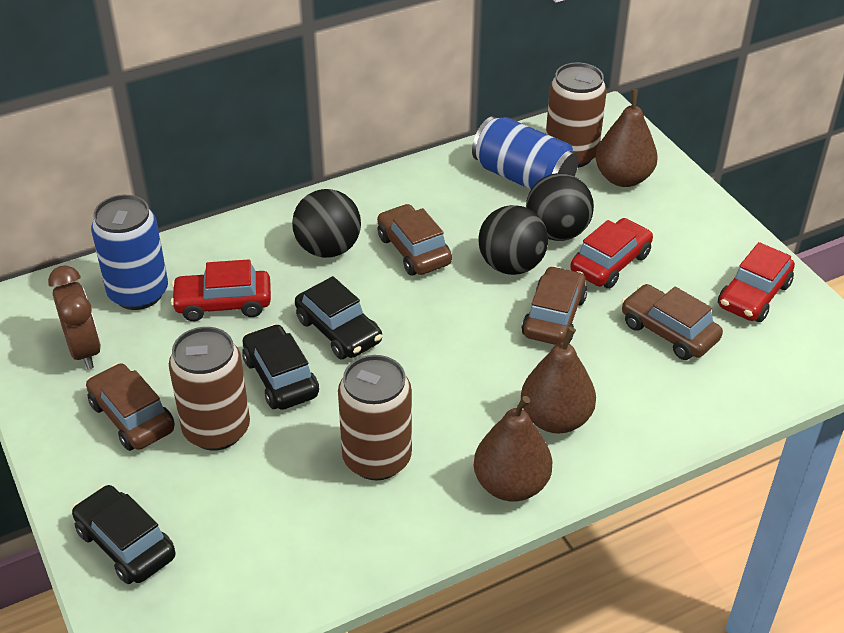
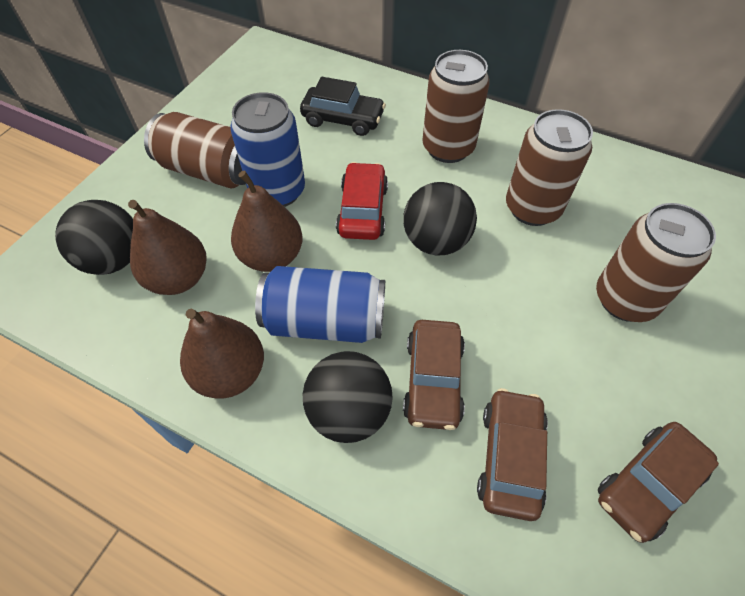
black car: [72,485,175,584] [242,324,319,410] [295,276,382,359] = 3 -> [300,77,386,136] = 1
brown can: [169,327,250,450] [338,355,412,480] [546,62,607,168] = 3 -> [144,112,246,189] [422,50,490,163] [506,109,593,226] [596,203,716,322] = 4
brown car: [86,363,175,451] [377,204,452,276] [522,266,587,345] [622,284,723,360] = 4 -> [403,320,465,430] [477,388,548,521] [598,422,719,543] = 3
brown clock: [48,265,101,369] = 1 -> none = 0
red car: [171,260,271,321] [570,218,653,289] [718,242,795,322] = 3 -> [336,162,388,240] = 1

